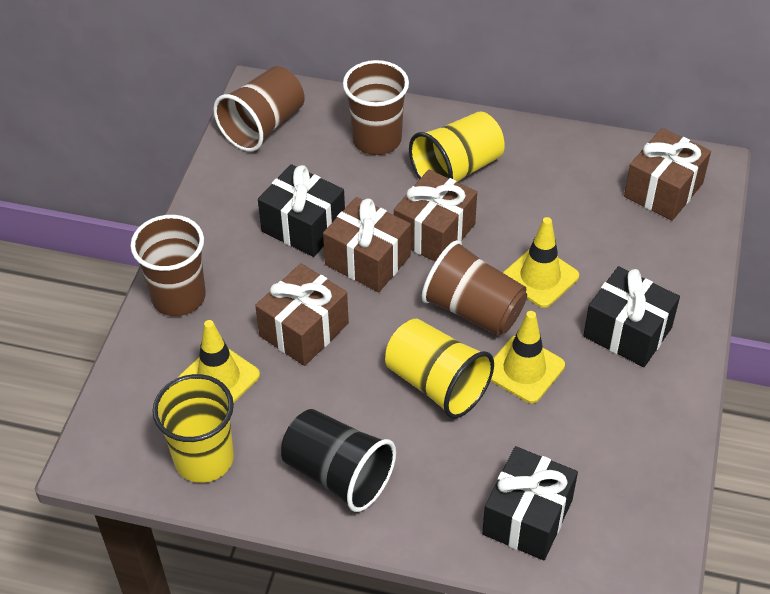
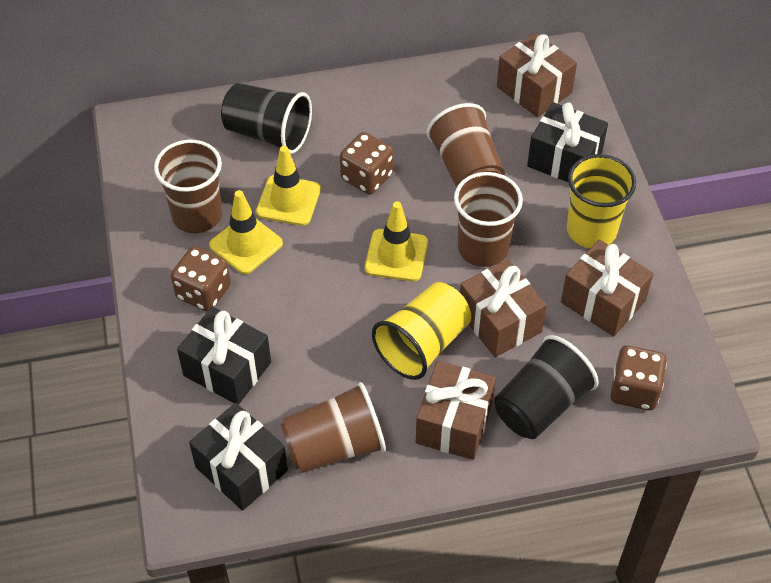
black cup: [281,409,396,512] = 1 -> [221,83,312,154] [494,335,599,439] = 2
brown dice: none = 0 -> [171,246,231,312] [340,132,394,195] [610,345,667,410] = 3
yellow cup: [153,374,234,483] [385,319,494,419] [409,111,505,182] = 3 -> [372,282,471,380] [567,154,636,248] = 2

